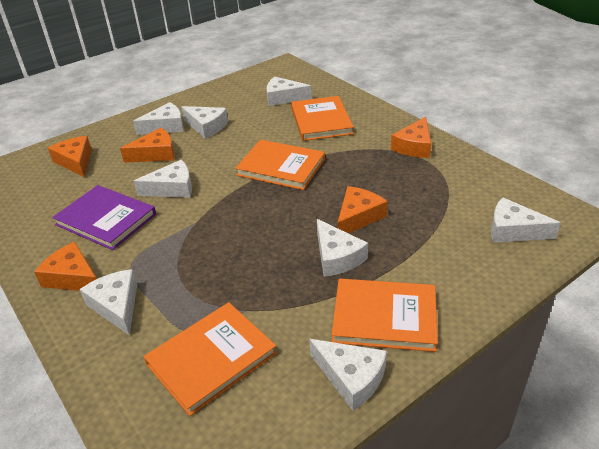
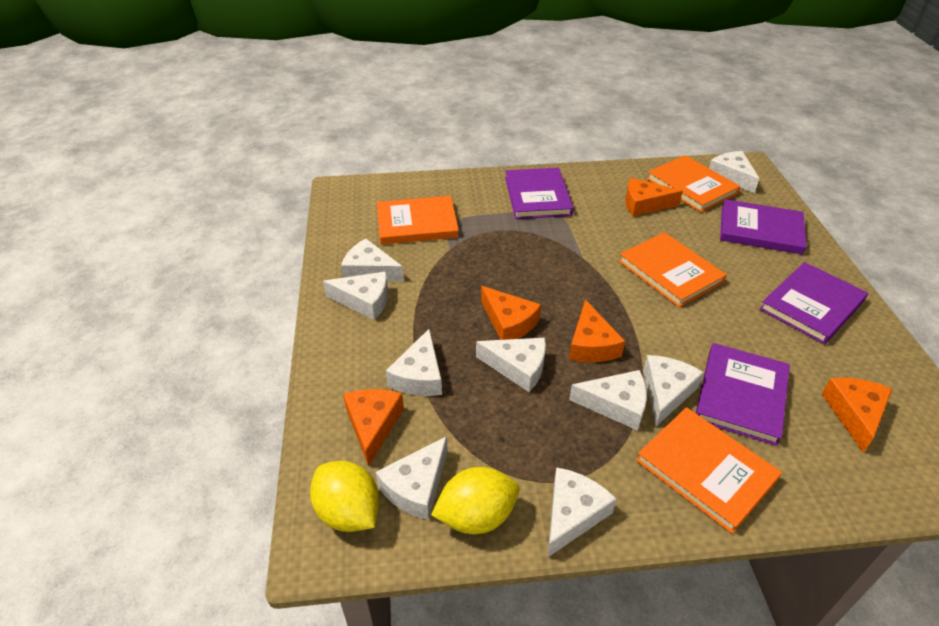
purple book: [52,185,156,250] = 1 -> [505,168,574,219] [696,343,790,446] [720,199,807,255] [760,262,868,344] = 4
white cheese: [79,269,137,335] [133,102,184,135] [134,160,192,198] [181,106,228,139] [267,76,312,106] [309,339,387,411] [317,219,368,277] [491,197,561,243] = 8 -> [323,272,388,320] [341,238,404,282] [376,436,448,520] [386,329,442,396] [476,338,546,392] [547,467,616,558] [569,370,647,431] [643,355,704,426] [709,151,760,193] = 9
yellow lemon: none = 0 -> [310,461,379,532] [431,467,519,534] = 2

